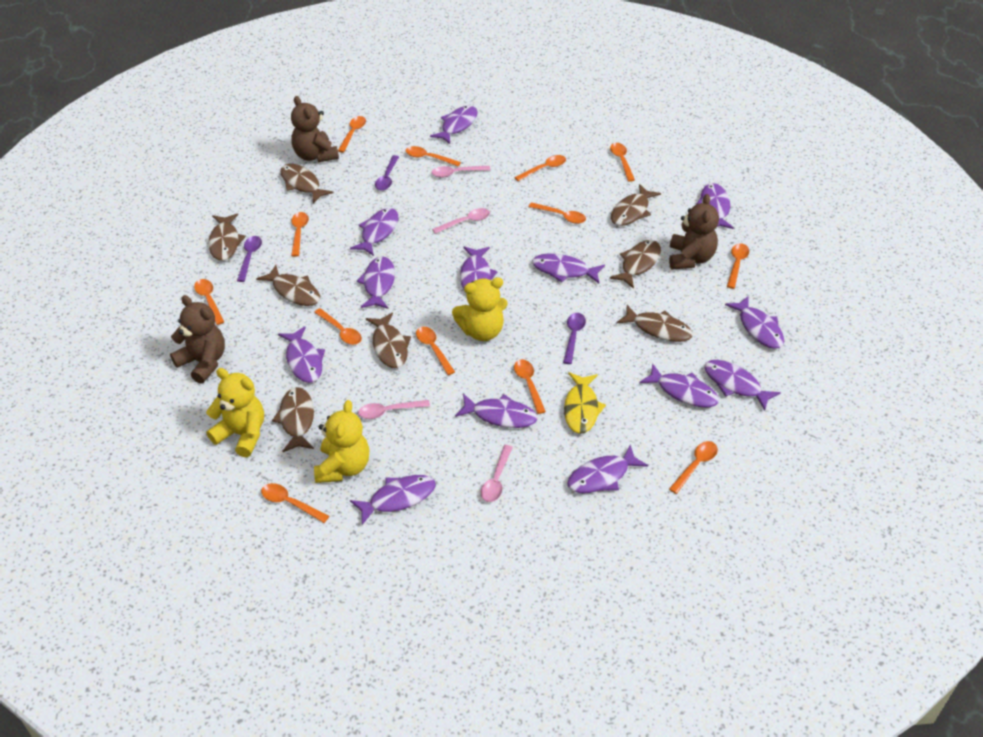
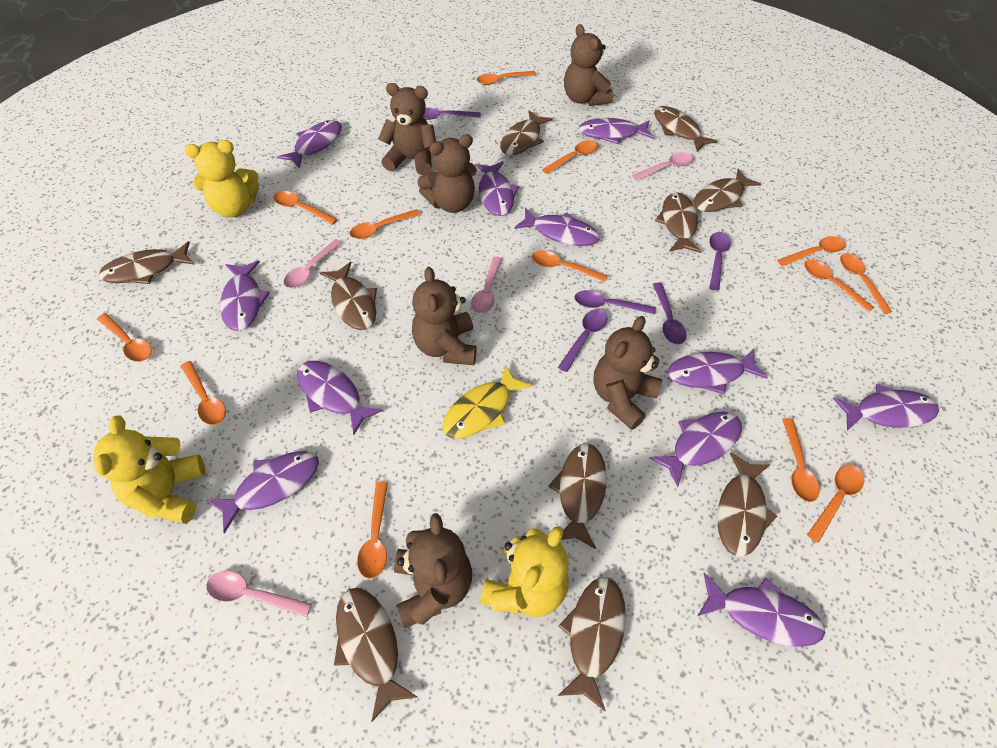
brown fish: [208,213,246,261] [256,265,320,306] [272,387,314,452] [280,164,334,203] [366,313,411,368] [610,240,661,289] [611,184,661,226] [616,305,693,342] = 8 -> [99,241,195,284] [319,262,377,330] [334,588,417,722] [500,110,553,156] [548,444,607,549] [558,577,626,712] [654,106,718,152] [655,192,702,253] [694,169,761,212] [717,452,778,557] = 10
brown teddy bear: [170,295,225,384] [291,96,339,162] [669,194,719,270] = 3 -> [378,83,436,175] [394,513,472,628] [412,267,477,365] [417,134,477,213] [564,24,613,106] [594,316,662,430] = 6
purple fish: [278,326,325,383] [350,208,398,256] [350,475,436,525] [357,256,395,309] [430,106,478,144] [455,394,538,428] [460,246,498,289] [532,254,605,283] [567,445,648,493] [639,363,719,408] [696,183,734,229] [704,360,781,411] [725,296,784,349] = 13 -> [207,451,319,534] [220,260,270,331] [277,120,342,169] [297,361,383,435] [475,161,519,216] [514,208,599,246] [579,118,654,144] [650,412,742,487] [668,349,768,395] [698,572,825,647] [833,384,939,431] = 11
purple spoon: [237,236,262,282] [375,155,399,191] [563,313,586,364] = 3 -> [423,108,481,120] [558,309,608,372] [575,290,656,315] [653,283,687,344] [709,232,731,290] = 5

